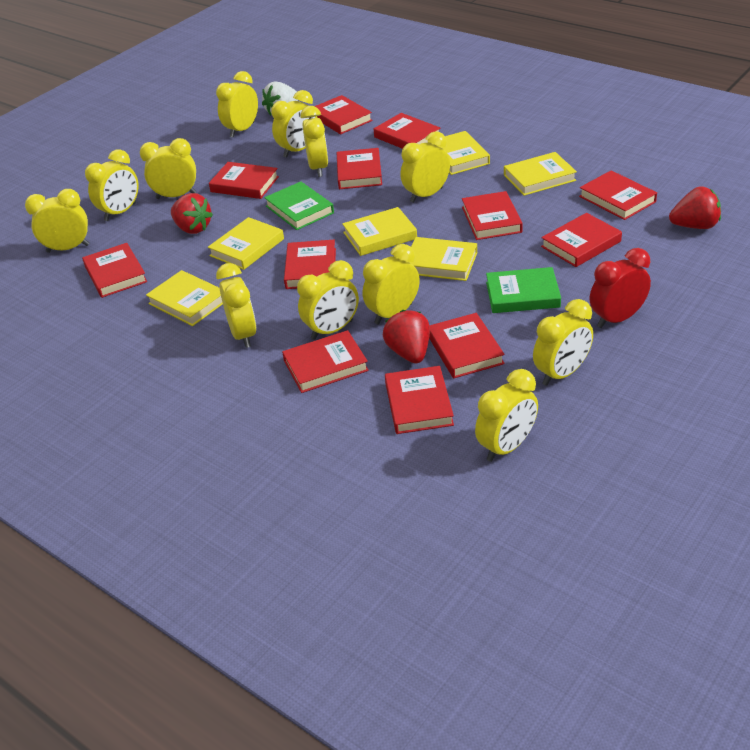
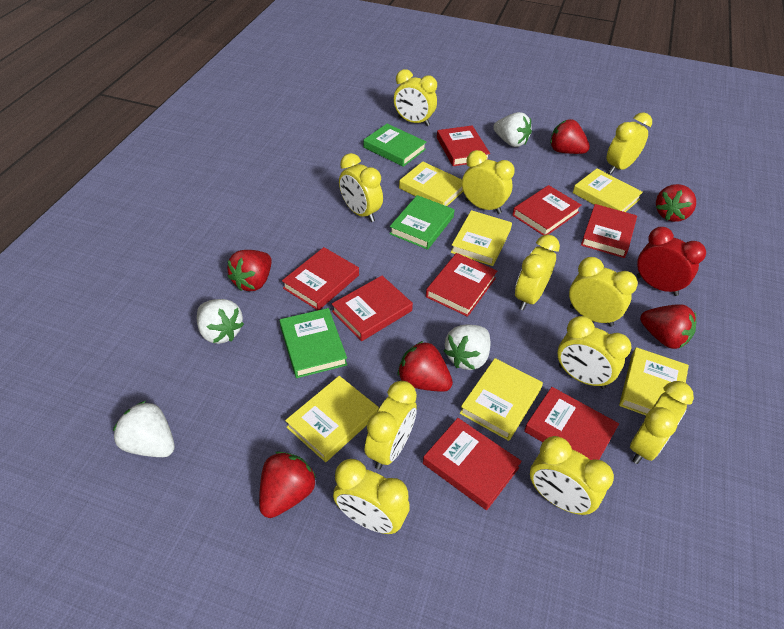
green book: [264,182,334,230] [486,267,561,313] = 2 -> [280,308,347,378] [364,124,426,167] [389,195,455,250] = 3
red book: [82,243,147,298] [209,162,279,199] [282,330,369,393] [284,240,336,289] [315,95,373,134] [337,148,382,189] [374,113,440,149] [385,366,454,434] [429,313,505,378] [462,191,523,240] [541,213,622,267] [579,170,657,220] = 12 -> [282,247,359,310] [332,276,413,341] [423,418,522,510] [426,253,497,317] [437,125,490,166] [512,185,582,235] [524,387,619,460] [581,204,637,258] = 8
red strawberry: [171,193,213,234] [383,310,430,363] [669,186,721,229] = 3 -> [227,250,272,291] [259,451,316,518] [398,341,453,392] [550,119,590,154] [640,304,696,349] [656,184,696,222] = 6
white strawberry: [262,81,298,116] = 1 -> [113,401,175,457] [197,299,244,344] [444,325,490,370] [493,112,532,147] = 4
yellow clock: [25,189,89,253] [85,149,138,221] [140,138,196,199] [216,71,258,138] [216,263,257,348] [271,90,317,157] [297,260,359,340] [301,106,328,177] [363,244,420,325] [401,131,450,203] [475,369,538,462] [533,299,593,386] = 12 -> [333,459,410,534] [339,153,383,222] [365,381,417,470] [394,69,437,126] [462,150,515,214] [515,235,560,311] [530,436,614,515] [558,316,631,389] [569,257,638,327] [607,112,652,174] [630,381,694,464] = 11

